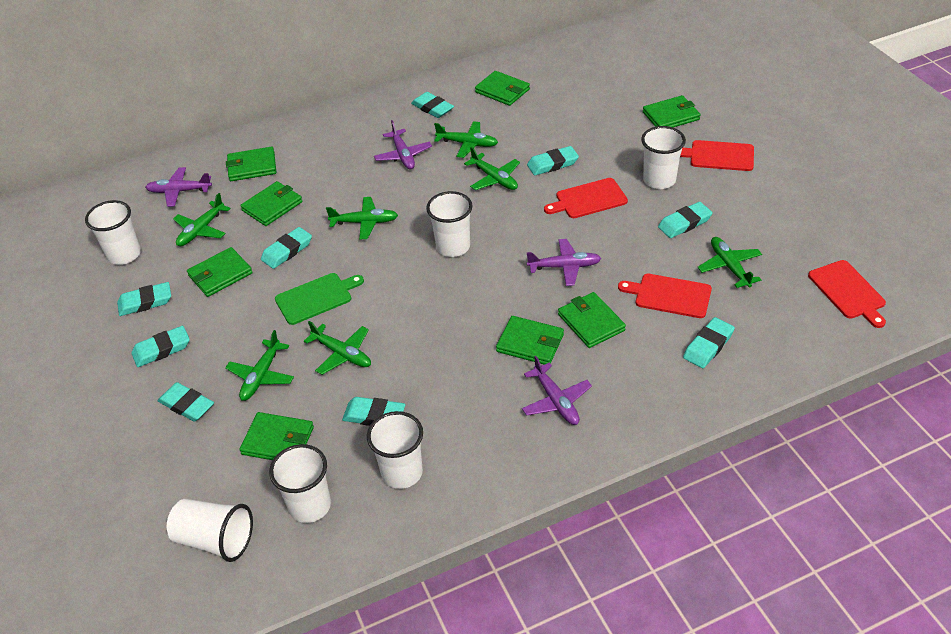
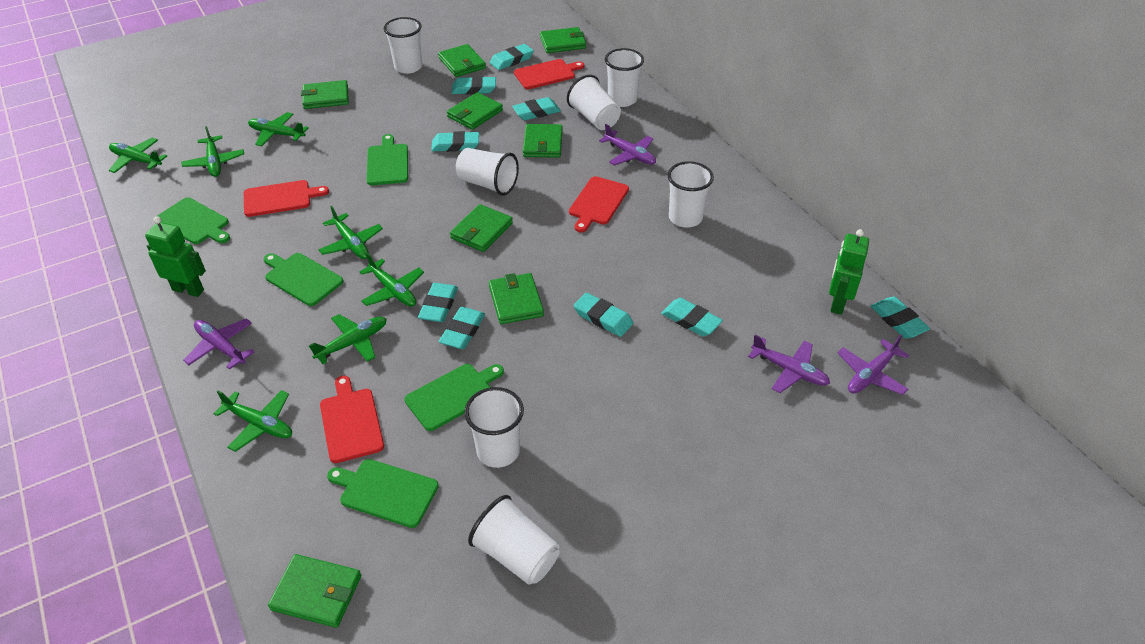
green cutting board: [275,273,364,325] = 1 -> [157,197,230,244] [264,253,343,306] [327,459,439,528] [366,134,408,185] [404,364,504,431] = 5
green robot: none = 0 -> [145,216,206,297] [829,229,869,315] = 2
white cup: [85,200,141,265] [167,499,253,562] [269,444,331,523] [367,411,423,489] [426,191,473,257] [641,126,686,189] = 6 -> [384,17,422,74] [456,148,519,196] [464,387,524,468] [468,495,560,585] [567,75,621,130] [605,48,644,107] [667,161,714,228] = 7

